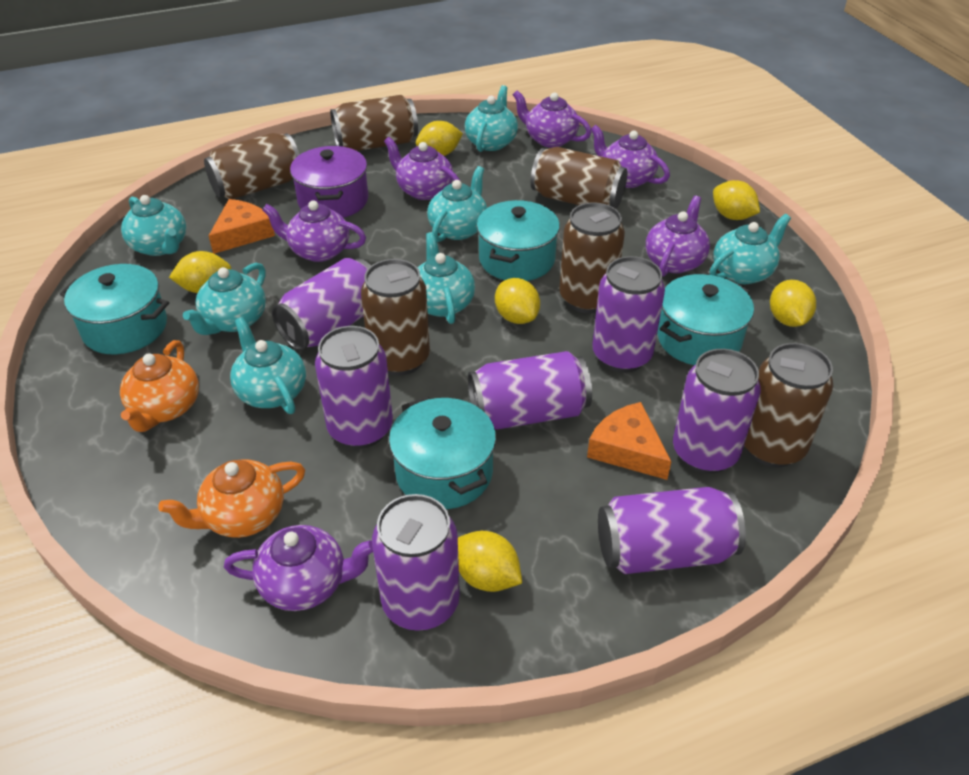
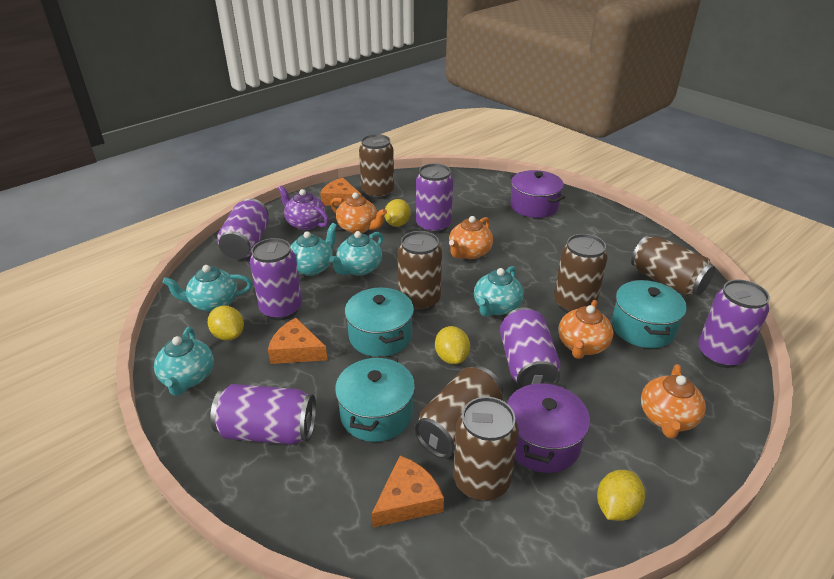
orange cheese: [209,199,275,254] [587,402,672,480] = 2 -> [268,318,328,364] [320,177,361,206] [372,456,444,527] = 3
orange teapot: [120,340,199,432] [158,459,305,538] = 2 -> [330,192,387,233] [449,216,493,259] [558,300,613,359] [641,364,706,439] = 4
purple can: [272,258,371,351] [315,326,393,449] [372,494,460,631] [468,351,592,430] [592,256,665,373] [598,487,746,574] [673,349,761,474] = 7 -> [210,384,316,444] [217,198,269,259] [250,238,302,320] [416,163,453,234] [500,308,561,388] [698,280,770,368] = 6
purple pot: [290,146,368,218] = 1 -> [507,381,590,473] [510,170,565,218] = 2
purple teapot: [224,525,373,611] [262,201,366,262] [384,137,460,200] [513,90,591,148] [591,125,670,188] [646,196,710,277] = 6 -> [278,186,329,230] = 1
turquoise pot: [60,264,169,354] [389,396,496,509] [477,200,560,281] [657,274,754,365] = 4 -> [335,356,415,442] [345,287,414,357] [612,280,687,348] = 3
turquoise teapot: [121,195,186,256] [183,263,266,335] [230,317,306,414] [418,232,475,324] [427,166,487,242] [465,85,518,152] [710,214,791,284] = 7 -> [154,327,214,396] [162,265,252,312] [291,223,337,276] [329,231,383,276] [474,266,524,317] = 5
yellow lemon: [169,251,231,293] [416,121,463,156] [458,531,522,592] [495,278,540,324] [713,180,760,220] [770,280,816,327] = 6 -> [208,306,244,341] [384,199,411,227] [435,326,470,364] [597,470,645,521] = 4

